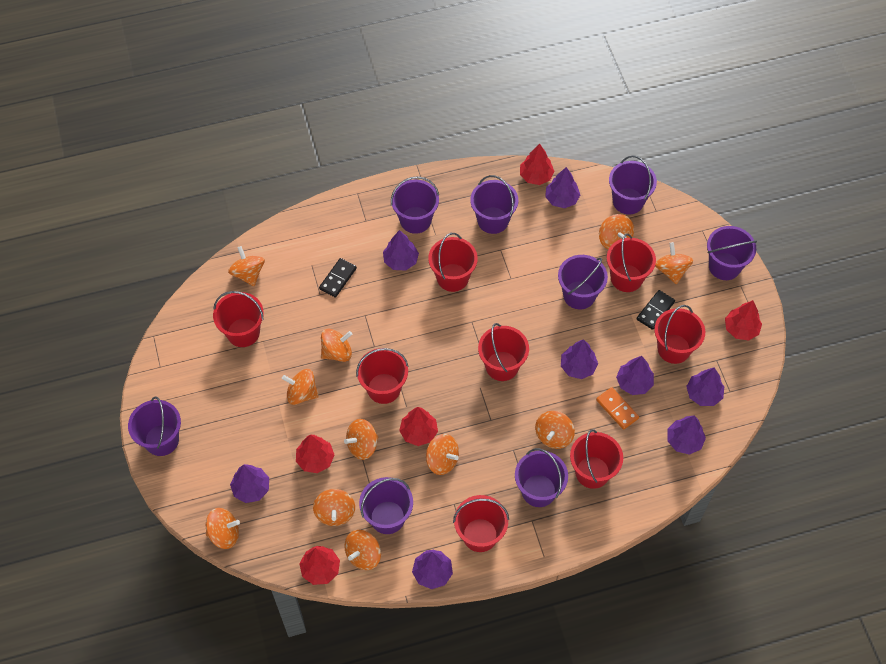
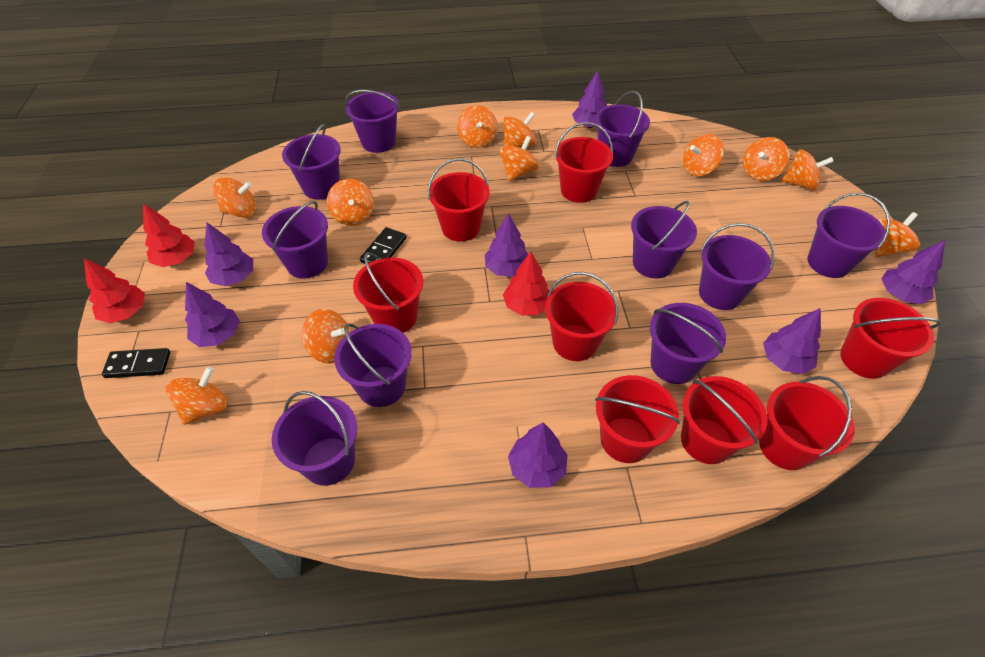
orange domino: [596,387,639,430] = 1 -> none = 0
purple bucket: [128,397,181,456] [359,477,413,534] [391,176,439,234] [470,175,518,234] [515,448,568,507] [558,255,608,309] [609,155,657,215] [707,226,757,280] = 8 -> [262,201,328,279] [272,391,357,486] [282,124,341,200] [334,323,412,407] [345,90,400,153] [595,91,650,167] [631,201,697,278] [650,303,726,384] [699,223,775,310] [807,193,890,278] = 10
purple tree: [230,464,269,503] [383,230,419,271] [412,550,453,589] [545,167,580,208] [561,339,598,379] [616,356,654,395] [667,415,706,455] [686,367,724,406] = 8 -> [185,282,240,347] [204,223,253,286] [485,213,528,277] [508,422,568,488] [572,70,607,128] [763,308,821,374] [881,240,945,304] = 7
red tree: [296,435,334,473] [299,546,340,585] [399,407,438,446] [520,144,554,185] [725,300,762,341] = 5 -> [84,258,145,323] [143,204,195,267] [503,252,550,316] = 3

